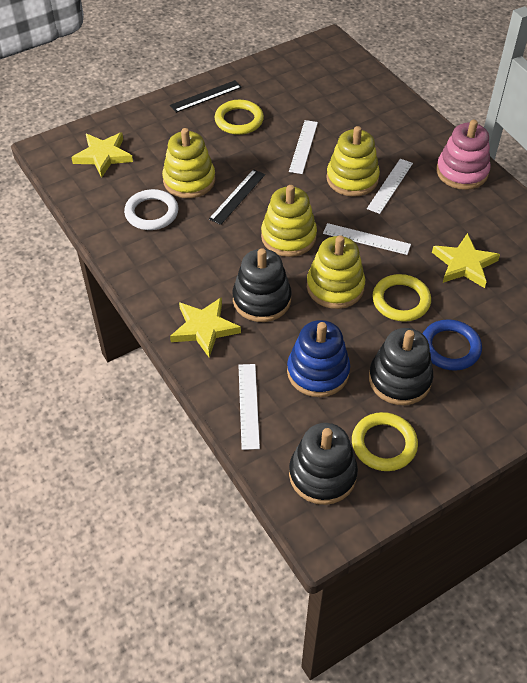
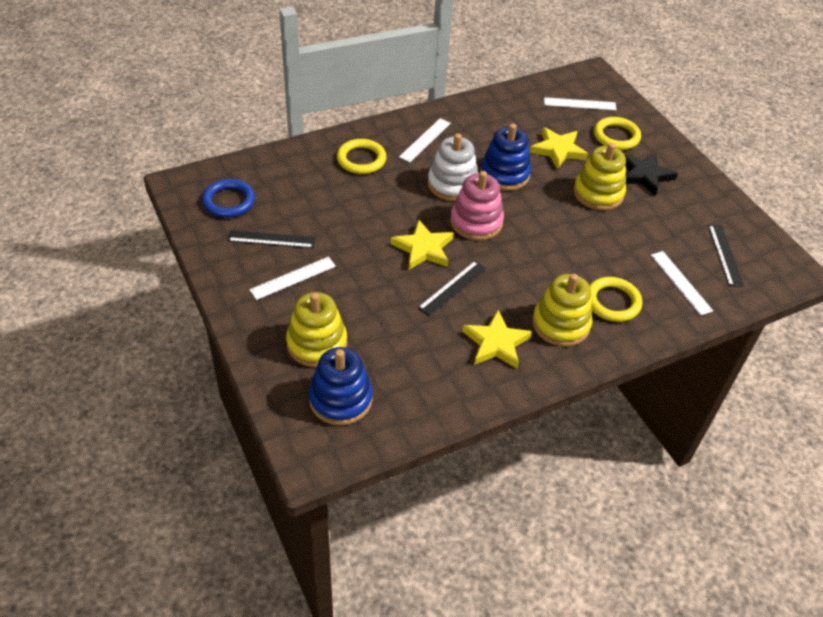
black ruler: [170,80,242,113] [209,169,265,225] = 2 -> [227,230,315,248] [418,261,487,316] [708,225,744,287] = 3
black stacking toy: [232,248,292,322] [289,423,358,505] [369,328,433,405] = 3 -> none = 0
black star: none = 0 -> [624,152,678,196] = 1
blue stacking toy: [287,320,350,397] = 1 -> [309,347,373,425] [480,124,531,191] = 2
white ring: [124,189,178,230] = 1 -> none = 0
white stacking toy: none = 0 -> [428,133,478,201] = 1
yellow stacking toy: [162,128,215,198] [261,185,317,257] [307,235,365,309] [326,126,380,197] = 4 -> [286,292,347,367] [532,274,592,347] [573,143,626,210] = 3

